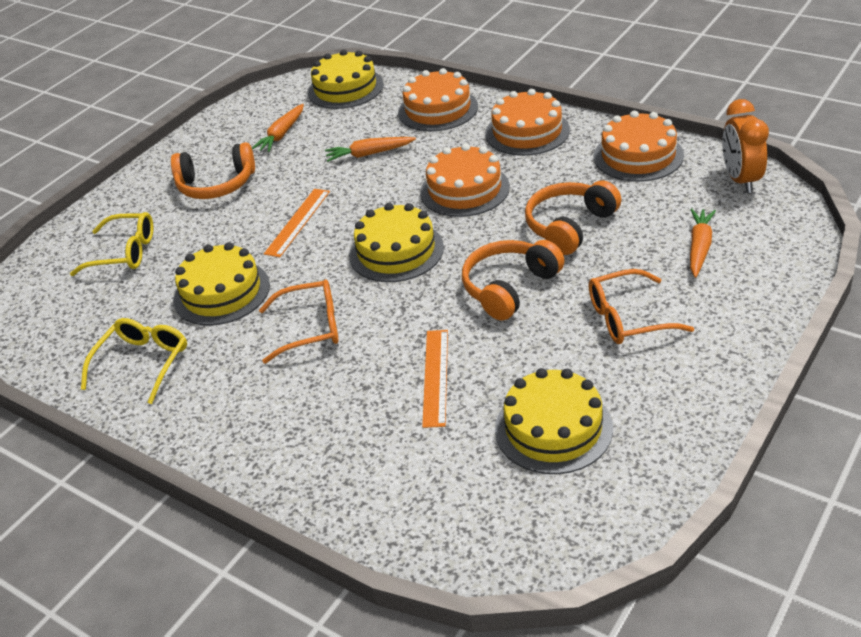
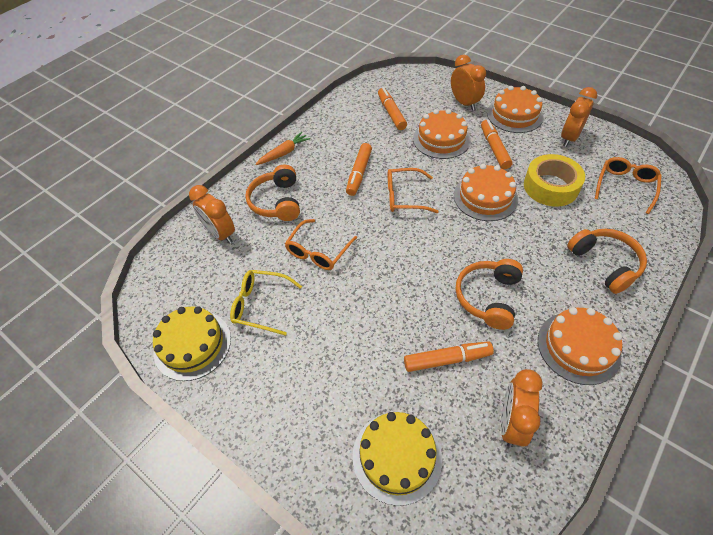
orange carrot: [252,104,304,152] [325,137,416,162] [690,208,716,278] = 3 -> [255,132,310,165] = 1
orange clock: [722,99,769,193] = 1 -> [189,185,235,244] [451,55,486,111] [501,369,543,447] [561,87,597,147] = 4
orange glasses: [259,280,339,364] [588,269,694,344] = 2 -> [285,219,357,270] [388,168,439,213] [595,157,662,214] = 3
orange marker: none = 0 -> [346,143,372,196] [378,87,407,130] [404,341,494,372] [481,120,512,169] = 4
orange ruler: [264,189,330,257] [422,330,448,428] = 2 -> none = 0
yellow cake: [173,242,270,326] [308,50,384,109] [349,203,444,282] [495,368,613,474] = 4 -> [153,306,231,381] [353,412,442,506] = 2
yellow glasses: [70,212,153,276] [81,318,187,404] = 2 -> [230,270,302,336] = 1
yellow tape: none = 0 -> [524,154,585,207] = 1

